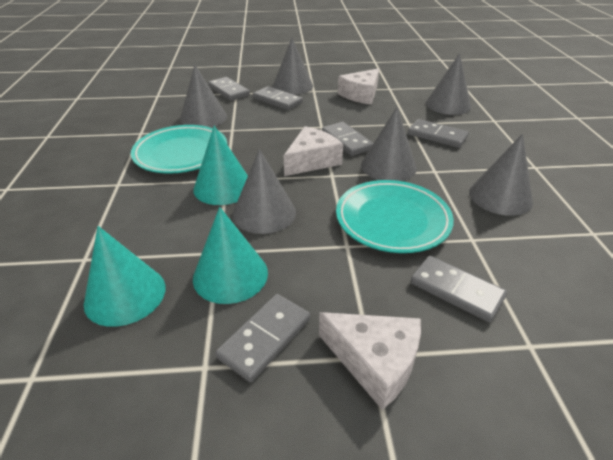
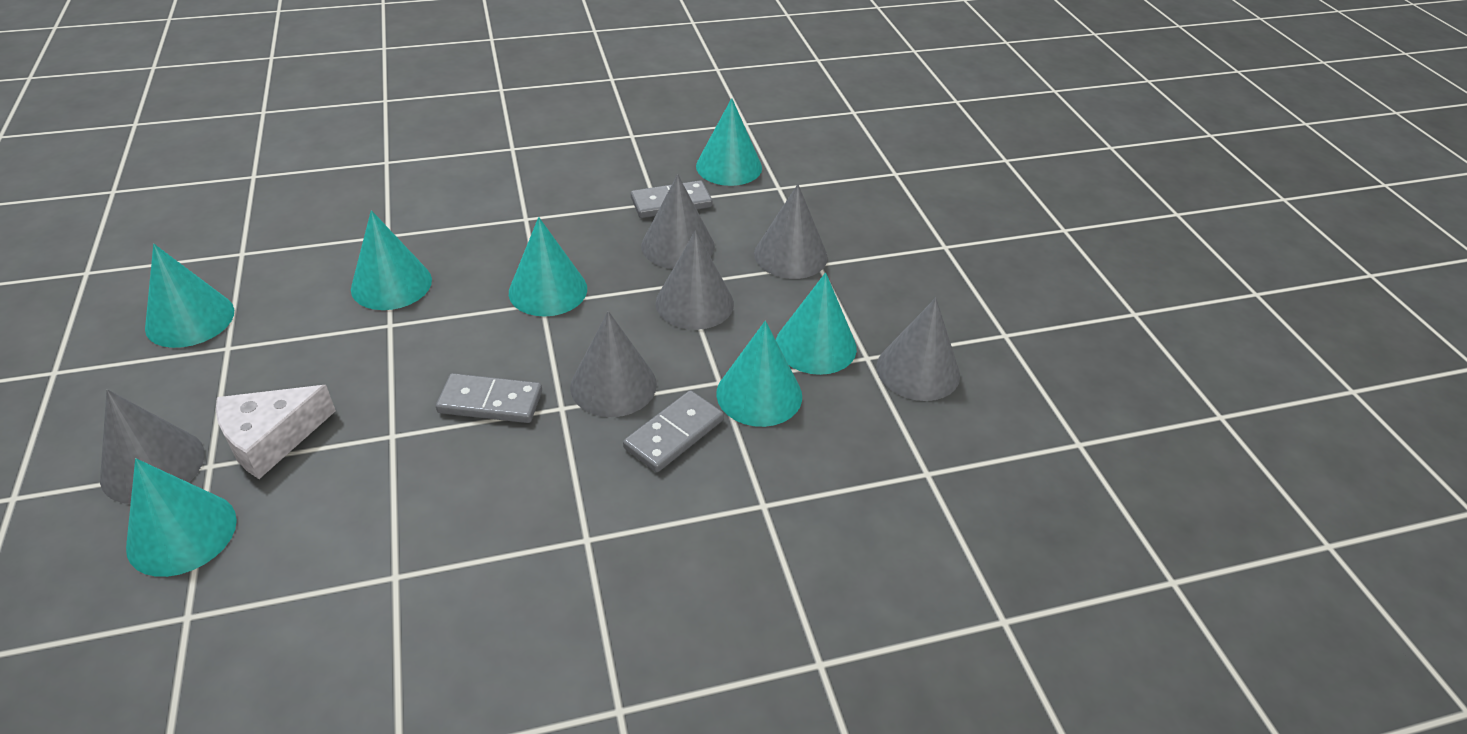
grey domino: [208,77,250,101] [215,294,310,382] [253,86,303,110] [322,122,373,156] [408,119,469,148] [411,256,507,322] = 6 -> [436,373,542,423] [623,390,724,472] [631,180,712,218] = 3
turquoise cone: [84,226,165,327] [193,126,248,205] [193,207,268,304] = 3 -> [126,459,237,577] [145,244,234,348] [351,210,432,310] [509,217,587,316] [696,98,762,186] [716,321,802,427] [776,272,857,375] = 7
turquoise plate: [131,125,228,174] [336,180,454,253] = 2 -> none = 0
white cheese: [284,126,343,176] [319,312,421,410] [338,68,379,105] = 3 -> [216,385,336,479] = 1

